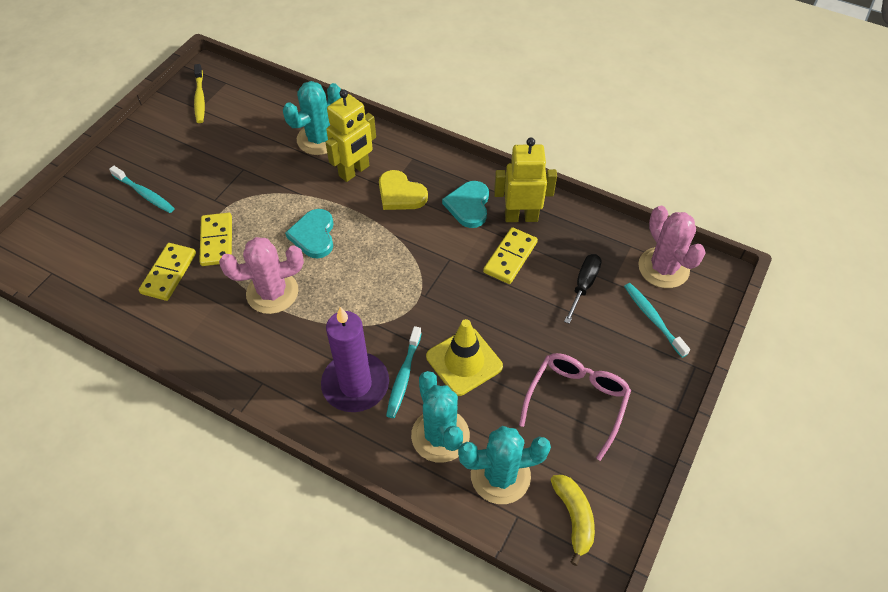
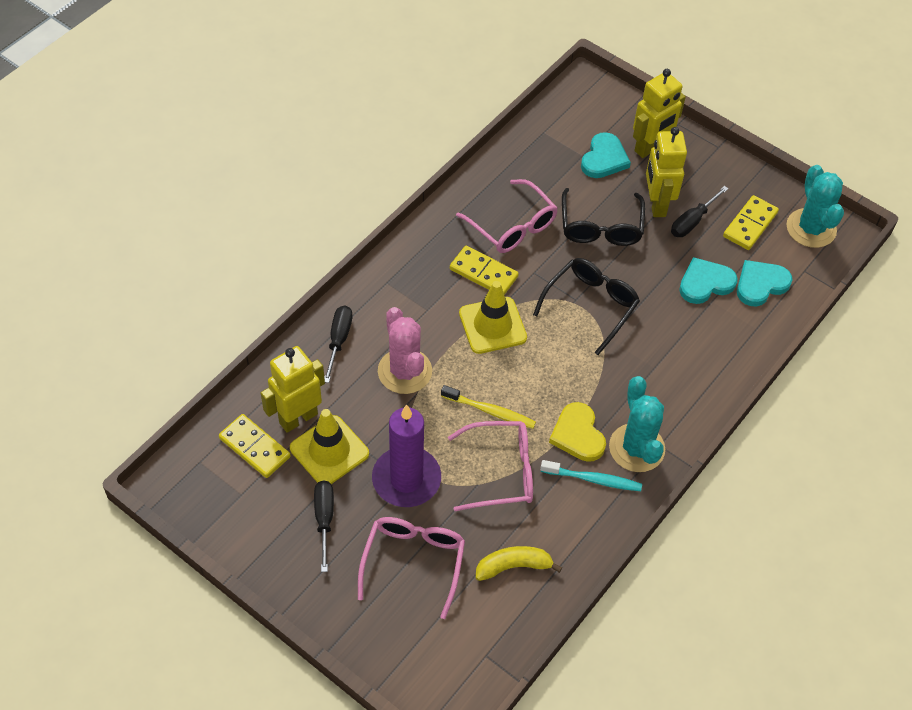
black glasses: none = 0 -> [533,258,640,355] [562,188,645,246] = 2
black screwdriver: [564,254,602,324] = 1 -> [314,480,334,572] [324,306,353,383] [671,186,729,237] = 3
pink cactus: [219,237,304,314] [638,206,706,288] = 2 -> [378,307,432,394] = 1
pink glasses: [519,353,631,461] = 1 -> [358,517,465,619] [448,421,533,511] [456,179,558,253] = 3
turquoise cactus: [283,81,341,155] [411,371,470,463] [458,426,551,504] = 3 -> [609,376,665,472] [786,165,844,248] = 2
turquoise heart: [285,209,333,259] [442,181,489,228] = 2 -> [581,132,631,178] [679,257,737,304] [737,260,793,307] = 3
turquoise toothbrush: [109,166,175,213] [386,326,422,418] [624,283,690,358] = 3 -> [540,460,642,491] = 1
yellow robot: [325,89,376,182] [494,138,557,222] = 2 -> [261,346,325,433] [633,69,686,158] [646,127,687,217] = 3
yellow traffic cone: [426,319,503,396] = 1 -> [290,409,369,484] [459,281,527,354] = 2

